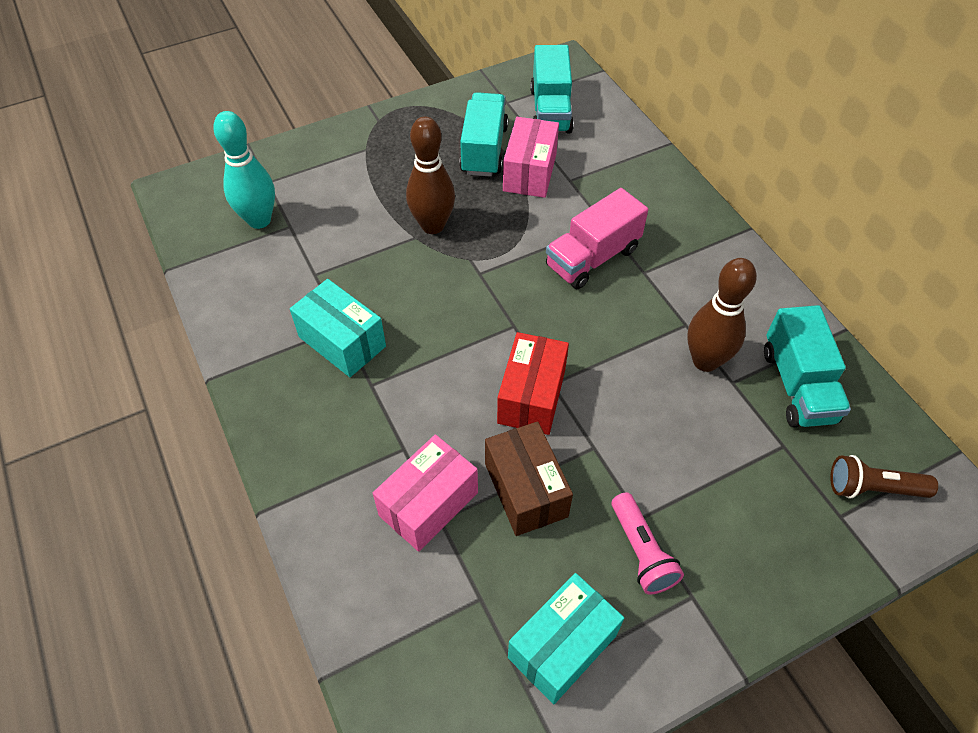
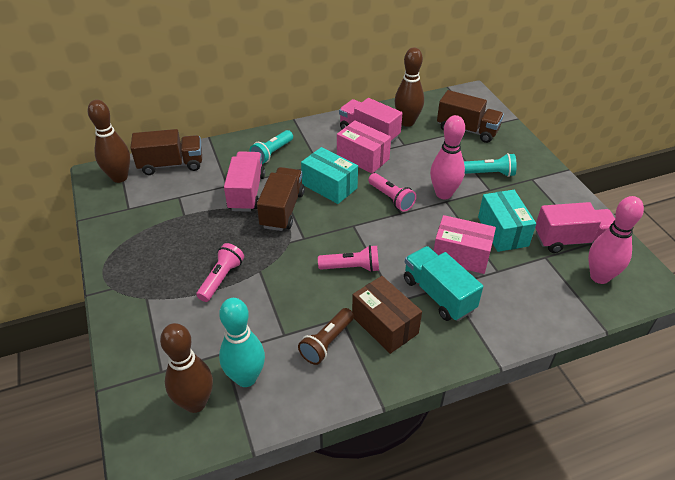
brown bowling pin: [406,117,455,234] [687,258,757,372] = 2 -> [88,100,130,183] [160,323,213,413] [395,47,424,127] = 3
brown truck: none = 0 -> [130,129,202,175] [257,167,305,231] [437,90,504,143] = 3
pink bowling pin: none = 0 -> [430,115,465,199] [588,196,644,284] = 2
pink flashlight: [612,492,684,594] = 1 -> [196,243,244,302] [318,245,379,272] [368,173,416,212] = 3
pink truck: [546,188,648,289] = 1 -> [224,151,265,212] [339,98,403,143] [535,202,615,253] = 3
red box: [497,332,569,435] = 1 -> none = 0
turquoise flashlight: none = 0 -> [249,130,293,164] [464,153,517,177] = 2
turquoise truck: [459,92,508,177] [530,45,574,134] [764,305,851,427] = 3 -> [404,246,483,321] = 1

